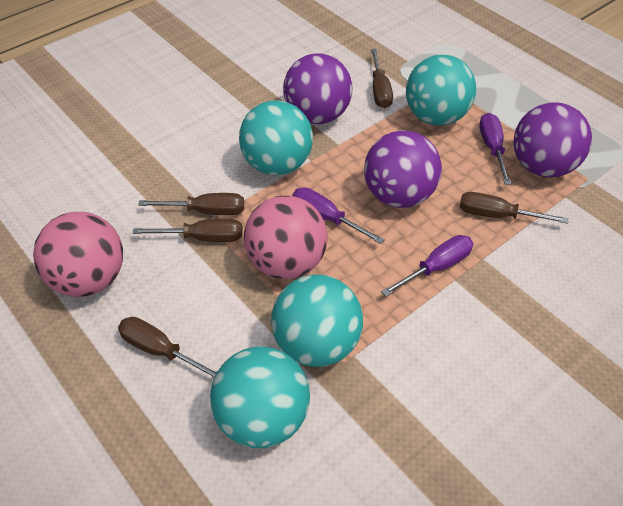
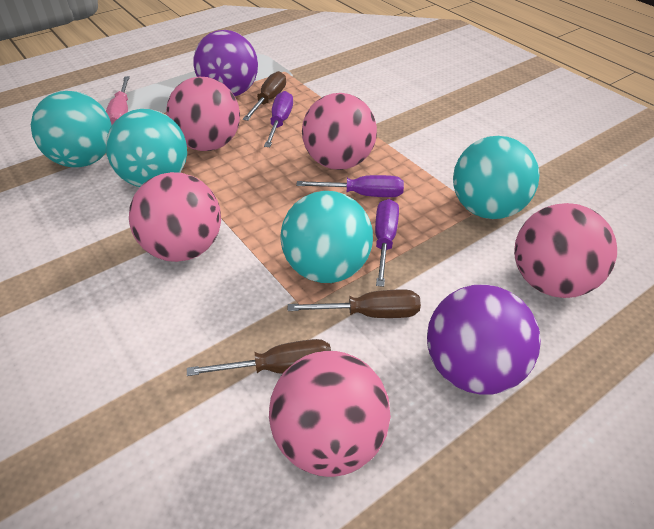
brown screwdriver: [118,317,217,379] [133,219,242,242] [138,193,244,215] [371,49,393,108] [460,192,569,224] = 5 -> [187,339,331,376] [243,71,286,121] [288,289,421,318] = 3
pink ball: [33,212,123,297] [244,196,328,279] = 2 -> [129,172,221,262] [166,77,240,151] [269,351,391,477] [302,93,377,170] [514,203,617,298] = 5
pink screwdriver: none = 0 -> [106,76,130,125] = 1
purple ball: [283,53,352,124] [364,130,442,208] [514,102,592,177] = 3 -> [193,30,258,96] [427,284,541,394] = 2

